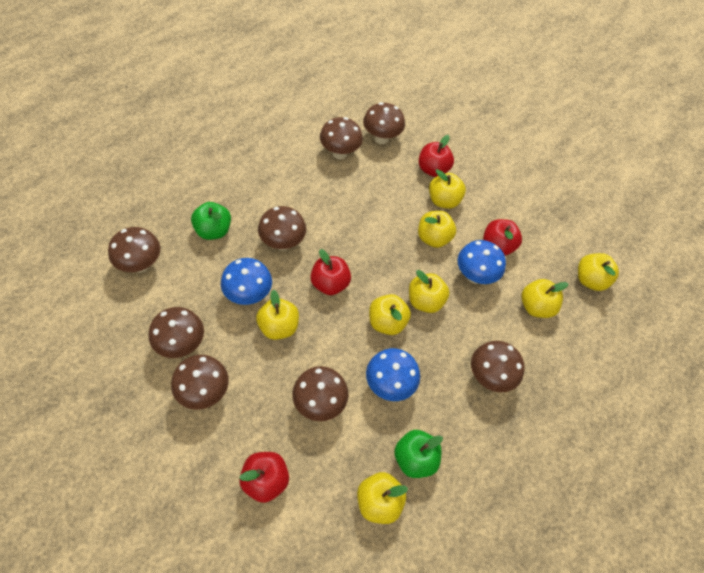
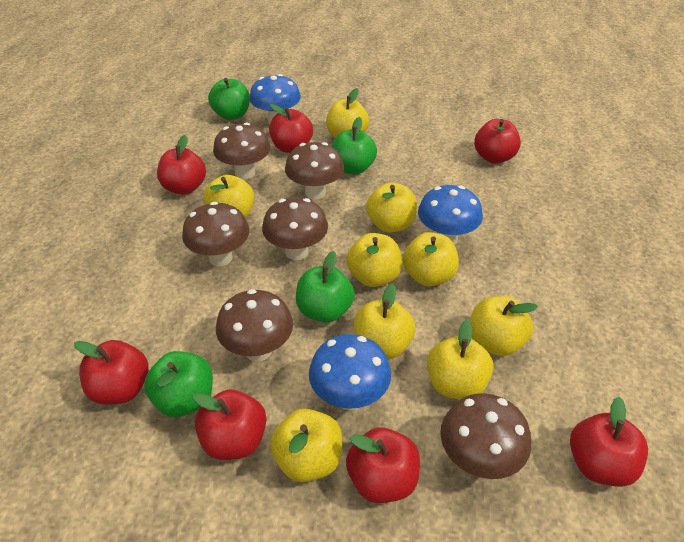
brown mushroom: [108,227,160,273] [149,307,204,358] [171,355,229,410] [258,206,306,250] [292,366,349,421] [320,117,363,159] [363,102,405,144] [471,341,525,392] = 8 -> [182,202,249,266] [213,123,270,179] [216,289,293,362] [262,197,328,260] [285,142,344,200] [440,393,531,479] = 6
green apple: [191,202,231,240] [394,430,443,478] = 2 -> [144,351,213,417] [208,78,250,120] [296,251,355,323] [332,117,377,175] = 4
red apple: [239,452,289,503] [310,249,351,295] [418,135,454,177] [483,219,522,256] = 4 -> [74,340,149,405] [157,135,206,195] [193,389,266,460] [269,104,313,153] [346,428,420,503] [474,119,521,164] [570,397,648,487] = 7
yellow apple: [256,290,299,340] [357,472,408,524] [369,294,411,335] [409,270,449,313] [418,211,456,248] [429,169,466,209] [521,279,569,318] [578,253,619,291] = 8 -> [203,175,254,218] [270,409,342,482] [326,88,369,138] [346,233,402,287] [354,283,416,359] [366,183,417,232] [403,232,459,286] [427,320,493,400] [470,296,538,356] = 9

